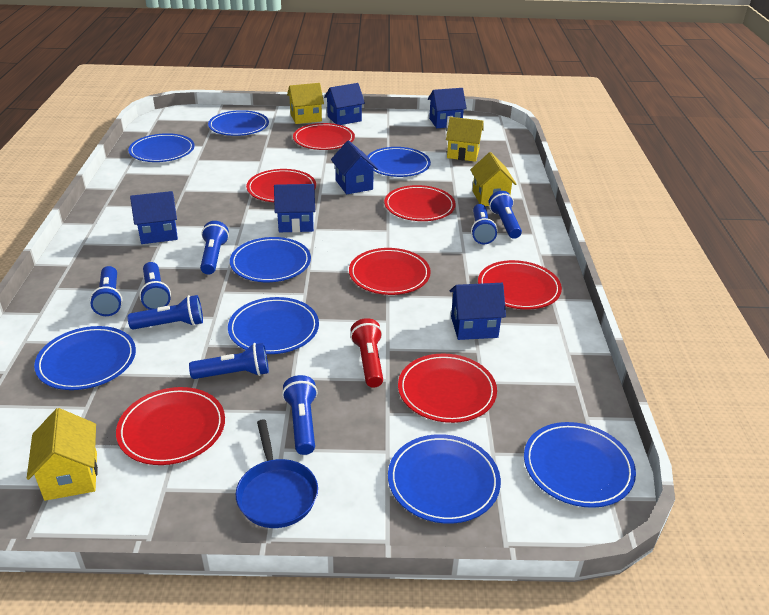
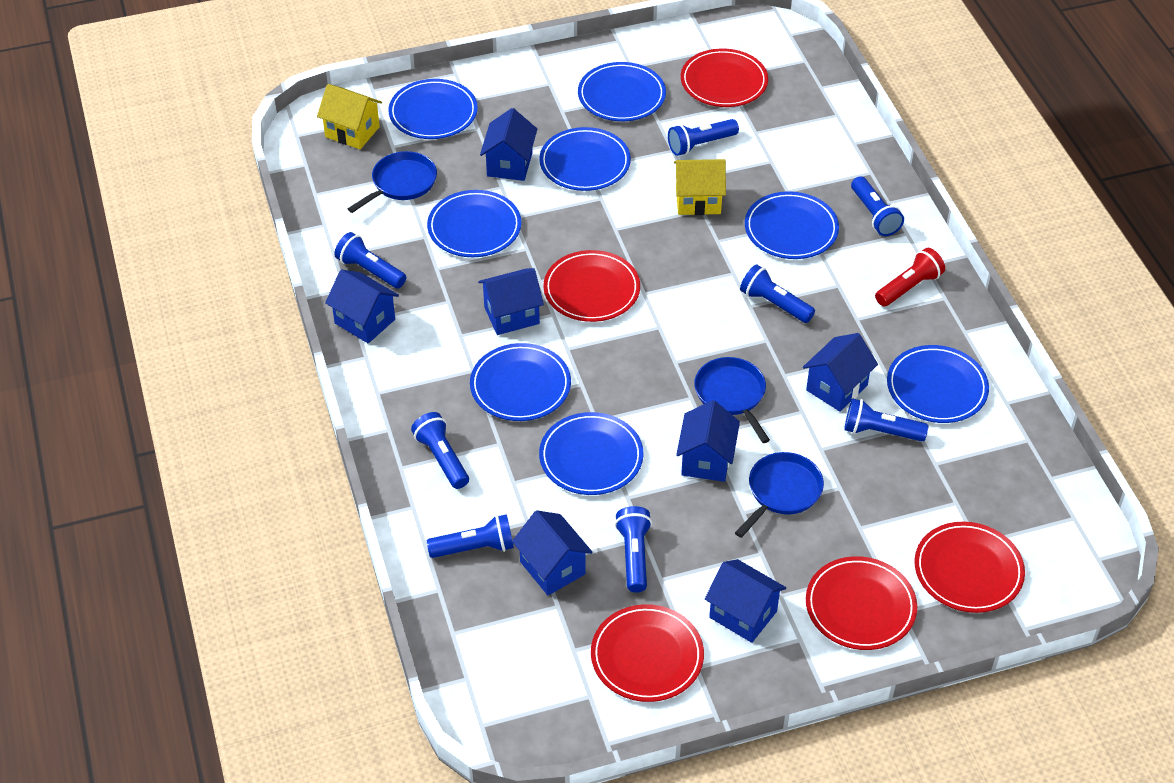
blue house: [130,191,178,244] [274,184,315,233] [324,83,365,125] [331,140,378,194] [428,88,467,128] [450,283,506,340] = 6 -> [325,269,399,343] [478,268,544,335] [480,108,537,181] [512,510,593,595] [676,400,740,482] [705,559,786,643] [803,333,878,412] = 7
blue pan: [236,420,318,528] = 1 -> [348,151,437,213] [694,357,770,443] [735,452,824,538] = 3
red plate: [116,387,225,465] [246,169,316,202] [293,123,355,150] [349,248,431,295] [384,185,456,221] [398,354,497,423] [478,260,562,309] = 7 -> [543,250,640,322] [591,604,704,702] [681,49,768,107] [806,556,917,650] [914,522,1025,613] = 5
yellow house: [27,408,98,501] [287,83,324,124] [446,117,484,162] [470,152,517,206] = 4 -> [317,84,382,149] [674,159,726,215] = 2

